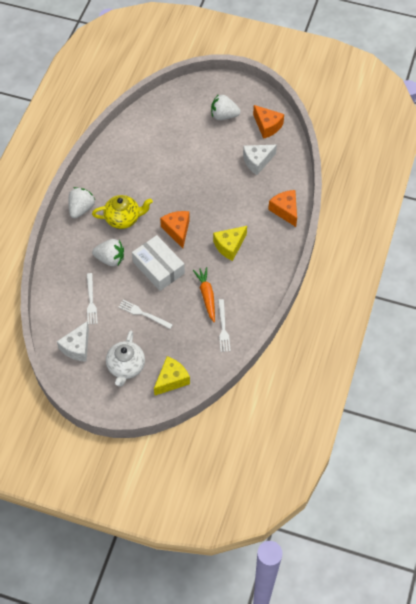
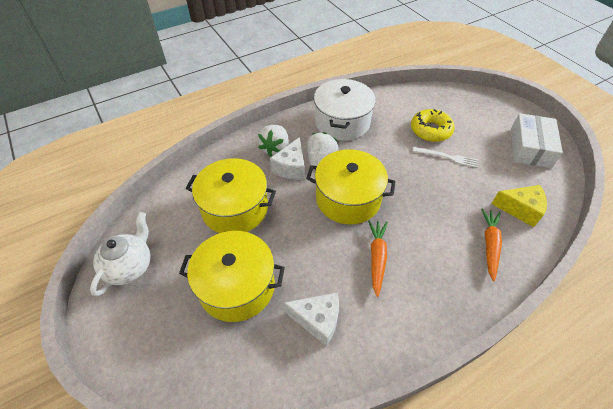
orange carrot: [193,267,215,323] = 1 -> [368,220,388,297] [481,209,502,281] = 2
orange cheese: [160,211,190,248] [253,105,284,139] [268,190,297,227] = 3 -> none = 0
white fork: [87,273,98,324] [119,300,173,329] [218,299,231,352] = 3 -> [413,147,479,168] = 1
white pot: none = 0 -> [314,79,376,141] = 1
white strawberry: [68,187,95,218] [92,239,124,267] [211,94,241,120] = 3 -> [258,125,289,157] [307,132,338,166] = 2
yellow cheese: [154,356,190,395] [213,226,247,261] = 2 -> [491,185,547,227] = 1
yellow donut: none = 0 -> [411,109,454,142] = 1
yellow pot: none = 0 -> [179,231,285,322] [186,158,276,233] [306,149,396,224] = 3
yellow teapot: [92,195,153,229] = 1 -> none = 0

